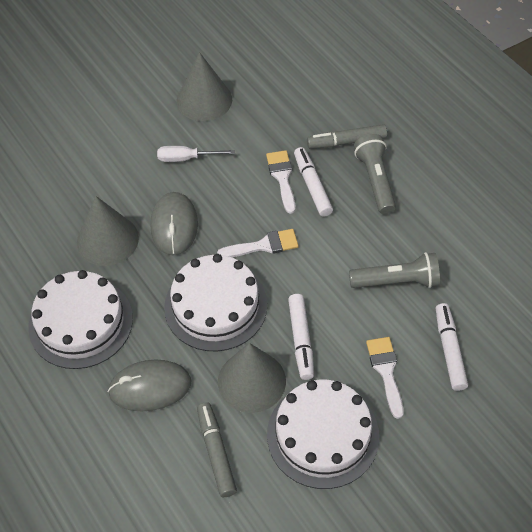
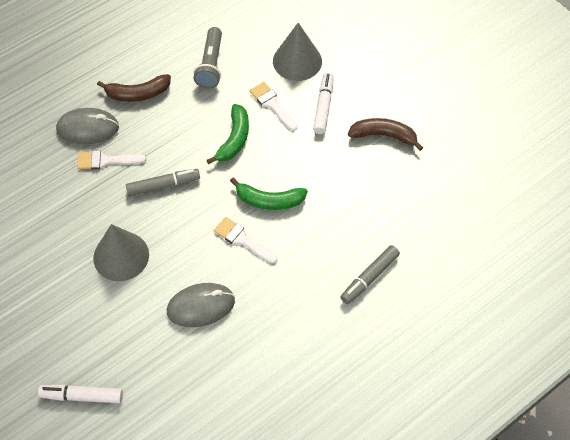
brown banana: none = 0 -> [97,74,171,102] [348,118,423,151] = 2
green banana: none = 0 -> [207,104,249,164] [230,178,308,210] = 2
grey cone: [77,196,139,266] [177,52,232,121] [218,343,286,413] = 3 -> [93,224,149,281] [273,23,322,81] = 2
grey flashlight: [349,252,440,288] [354,134,396,214] = 2 -> [193,27,222,88] = 1
white cake: [29,270,133,369] [164,254,267,351] [267,380,379,489] = 3 -> none = 0
white marker: [288,294,314,380] [294,147,333,217] [436,303,468,391] = 3 -> [38,385,123,403] [313,72,334,134] = 2
white screwdriver: [157,146,235,162] = 1 -> none = 0

